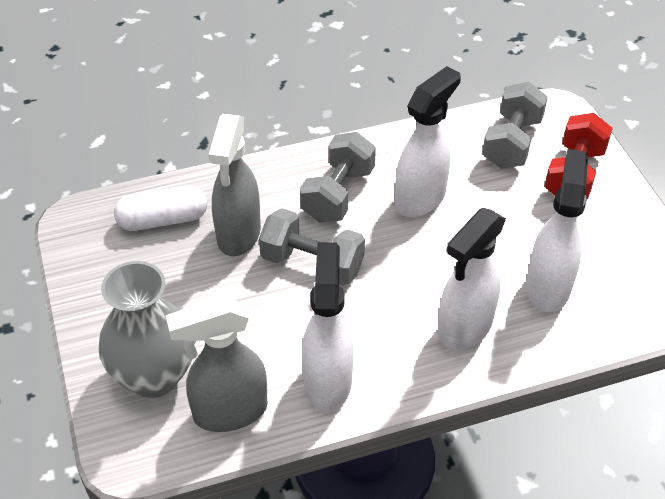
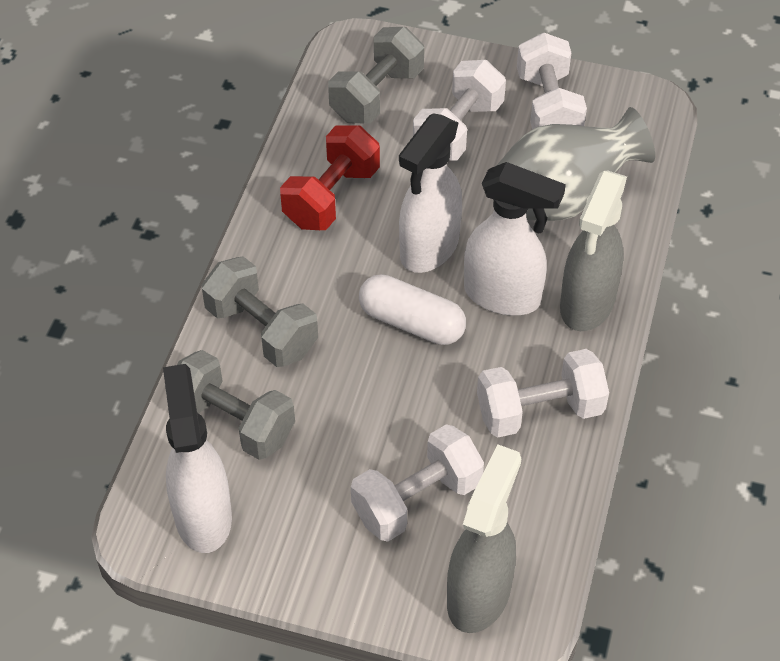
white dumbbell: none = 0 -> [351,424,484,542] [413,60,506,161] [477,349,609,438] [517,33,587,130] = 4
white spray bottle: [302,242,354,412] [395,66,461,217] [437,208,506,350] [526,149,588,312] = 4 -> [163,364,232,553] [399,113,462,273] [464,162,566,316] = 3

